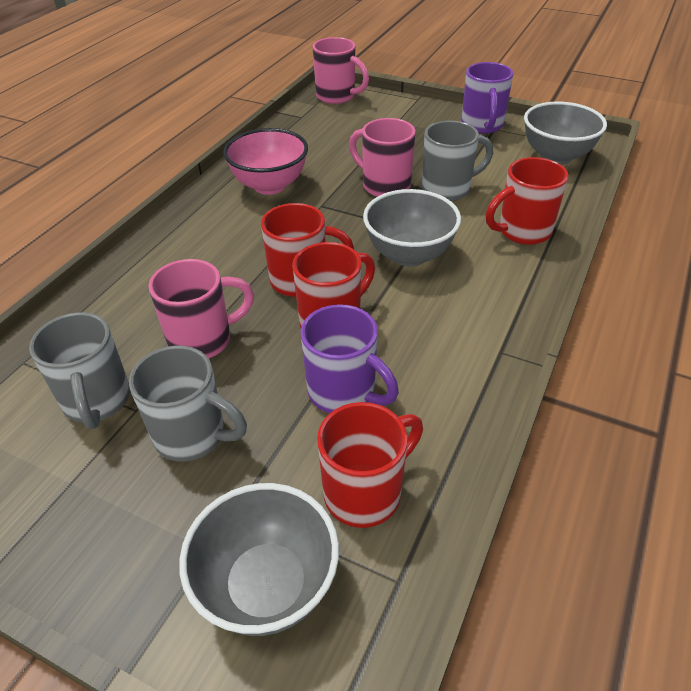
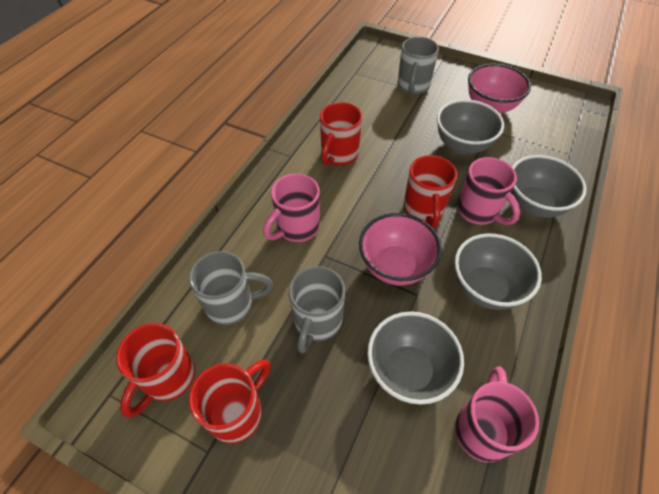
grey bowl: [179,483,339,636] [363,189,461,267] [524,102,607,165] = 3 -> [367,312,464,404] [437,99,504,154] [455,233,542,310] [511,155,587,218] = 4
pink bowl: [223,128,308,195] = 1 -> [359,213,442,285] [468,64,531,113] = 2
purple mug: [300,304,399,413] [462,62,514,134] = 2 -> none = 0

